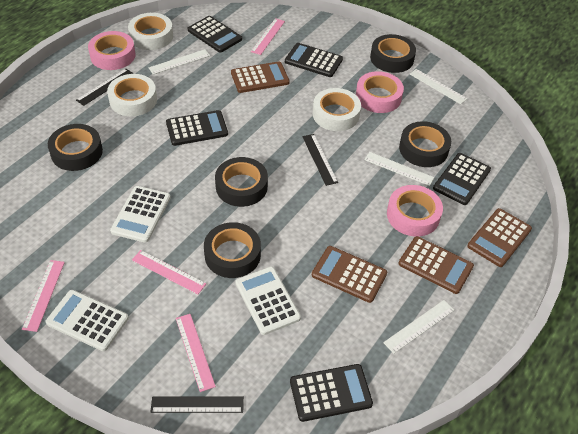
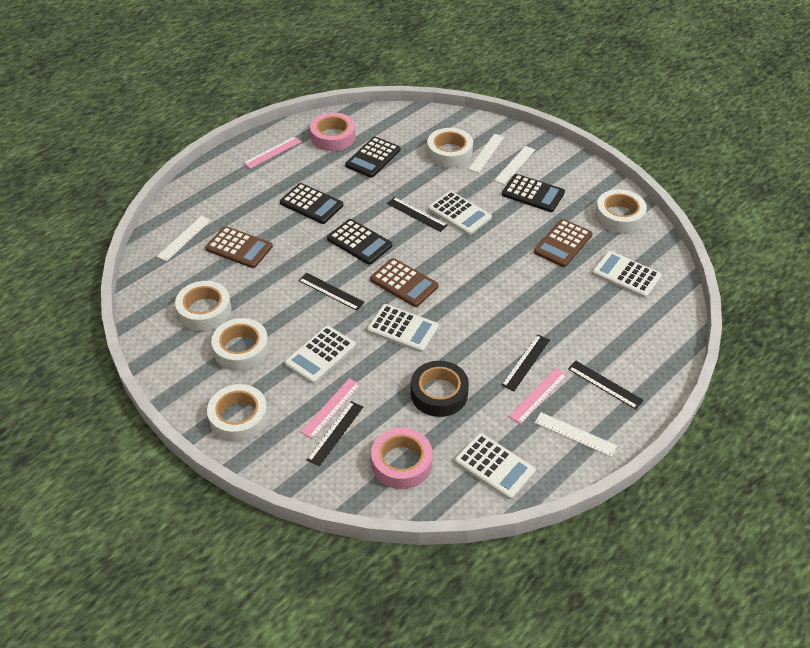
black calculator: [166,110,228,146] [188,16,242,53] [285,43,343,77] [290,364,373,422] [433,153,491,205] = 5 -> [280,183,343,224] [327,219,392,265] [345,137,401,178] [502,174,565,212] = 4
black ruler: [76,69,134,106] [151,397,244,413] [302,134,338,186] = 3 -> [298,273,365,310] [307,401,363,467] [387,197,448,232] [501,334,550,391] [568,360,644,409] = 5
black tape: [48,124,103,171] [204,222,261,278] [215,157,268,207] [370,34,416,73] [399,121,451,167] = 5 -> [411,361,469,417] = 1
brown calculator: [231,61,290,93] [312,246,387,303] [399,236,474,294] [467,208,532,267] = 4 -> [205,226,273,268] [370,258,439,307] [534,219,593,267] = 3
pink ruler: [22,260,65,332] [132,250,206,294] [176,314,216,392] [251,18,285,55] = 4 -> [244,136,301,169] [301,378,361,439] [509,368,567,424] = 3
pink tape: [88,31,135,70] [356,71,404,113] [387,185,443,236] = 3 -> [310,113,356,151] [371,428,432,489] = 2
white calculator: [46,290,129,351] [110,186,171,243] [235,266,301,335] = 3 -> [285,326,356,384] [367,304,439,352] [428,191,492,235] [455,433,536,500] [592,251,662,298] = 5
white tape: [107,74,157,116] [128,13,173,50] [313,88,361,131] = 3 -> [175,281,232,331] [207,384,268,442] [211,318,269,371] [427,128,473,167] [595,189,647,233] = 5

